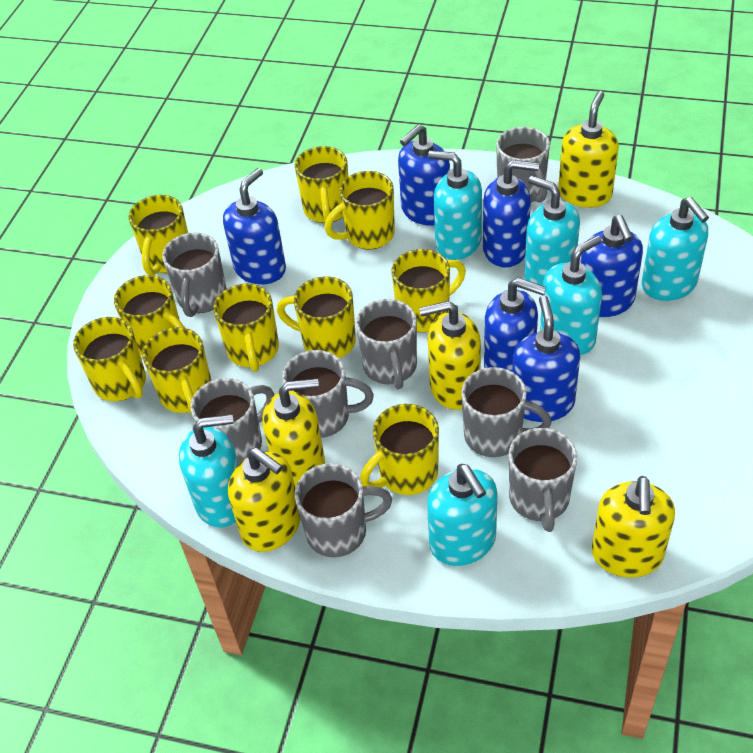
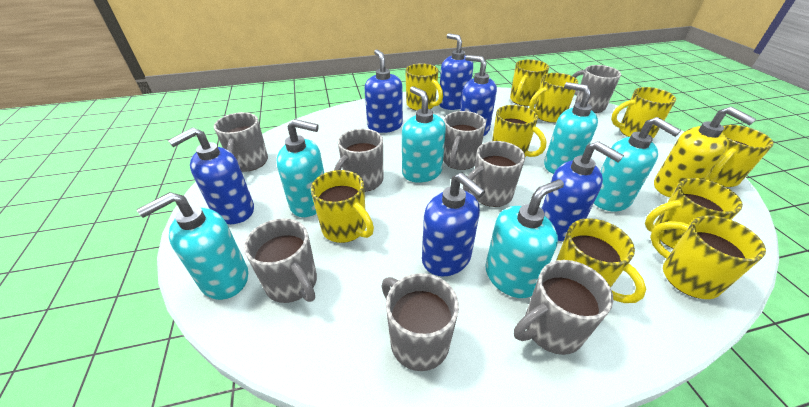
yellow soap dispenser: [228,448,301,552] [262,378,325,488] [419,301,481,410] [558,91,619,208] [592,476,675,578] = 5 -> [654,107,756,197] = 1

